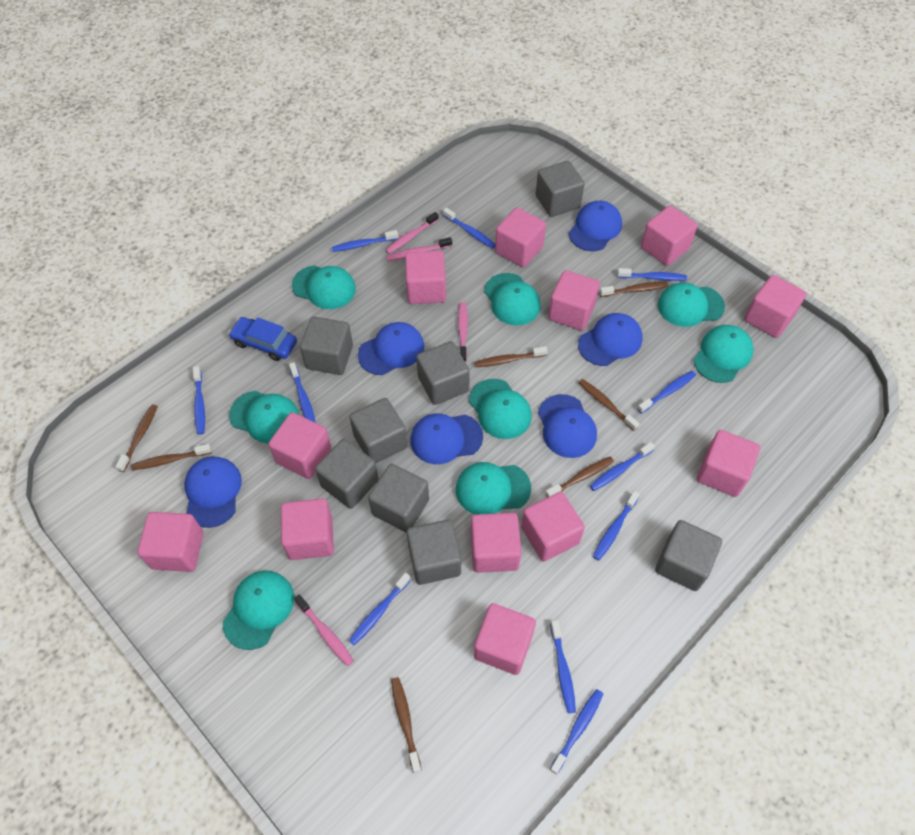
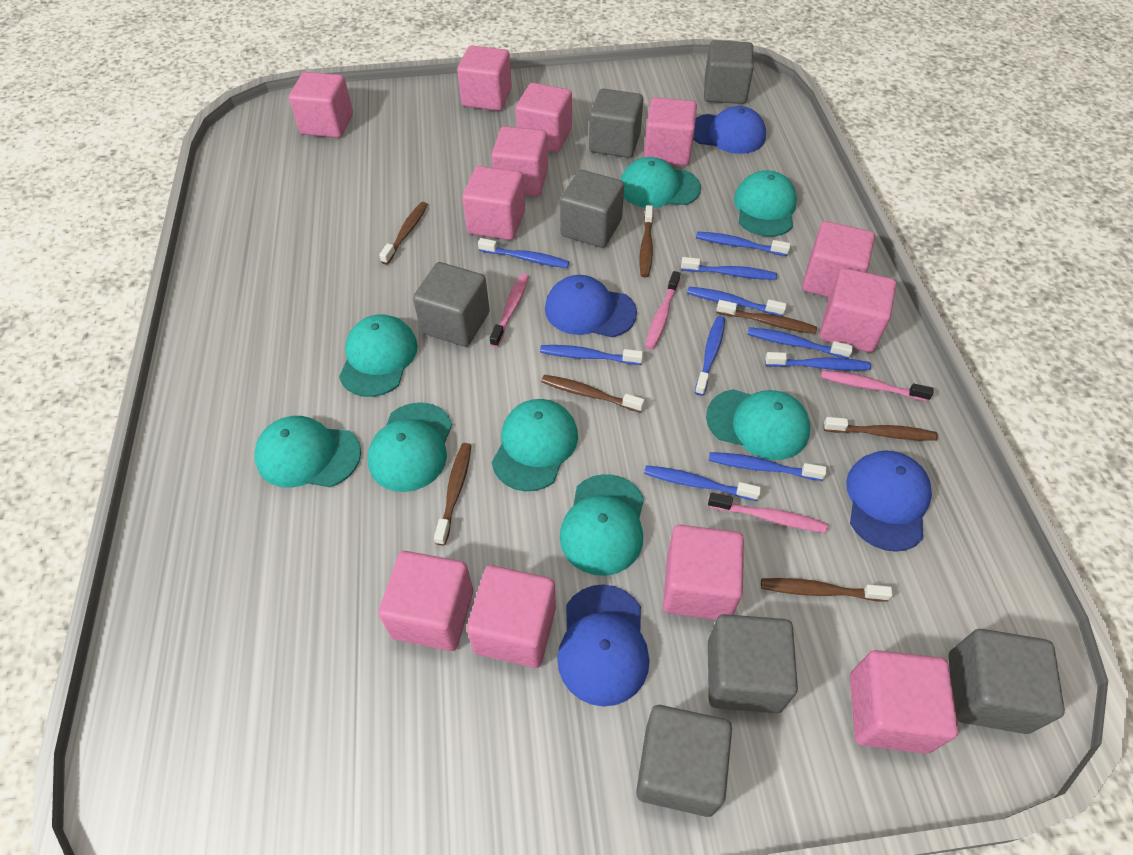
blue cap: [184,457,242,528] [358,322,424,375] [410,413,483,464] [538,394,597,458] [569,201,622,251] [578,313,643,366] = 6 -> [545,275,637,337] [557,584,650,707] [693,106,766,154] [846,450,932,552] = 4
blue car: [228,317,297,361] = 1 -> none = 0
blue toothbrush: [193,366,205,435] [289,362,316,423] [332,230,398,252] [349,572,411,646] [443,208,495,249] [550,620,576,713] [550,689,603,775] [590,442,655,491] [593,491,640,561] [617,268,687,281] [637,371,696,414] = 11 -> [478,238,569,268] [540,345,643,365] [644,465,761,501] [681,257,777,280] [687,287,787,316] [695,316,725,396] [696,231,791,256] [709,452,826,481] [747,327,853,359] [765,352,871,371] = 10
grey cube: [300,317,353,375] [315,439,379,509] [350,398,408,463] [368,464,429,533] [407,520,461,585] [416,341,470,405] [536,161,585,217] [655,520,722,591] = 8 -> [413,262,490,347] [560,170,624,248] [589,89,643,158] [636,705,732,817] [704,40,754,104] [708,614,798,713] [948,629,1065,734] = 7

